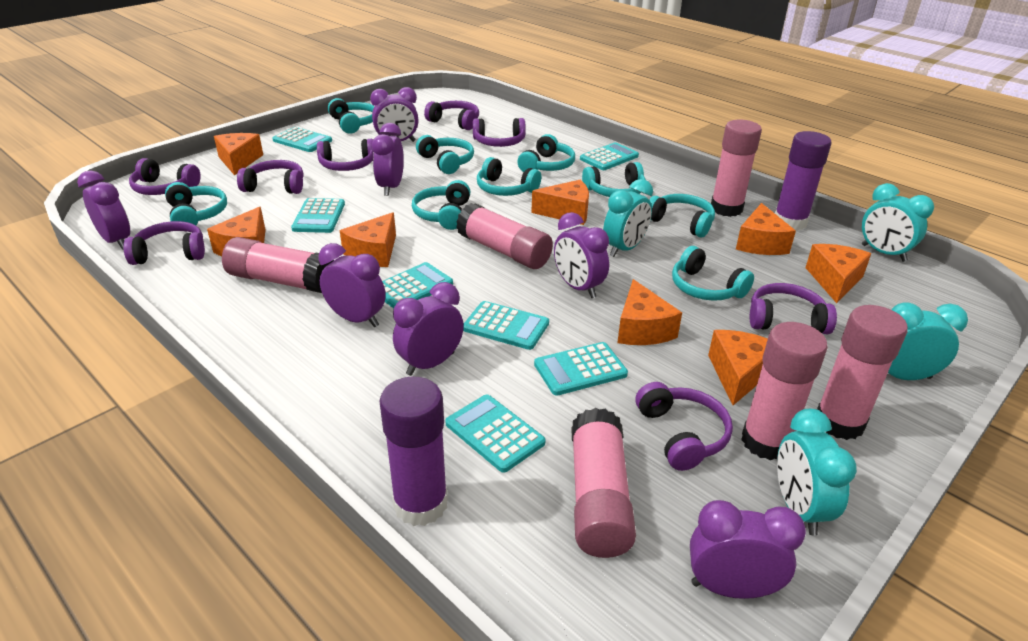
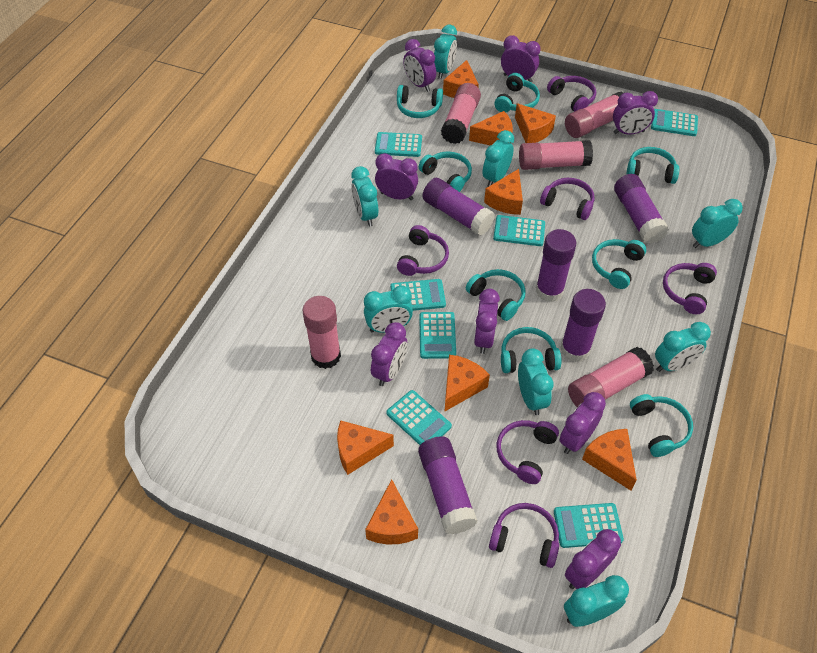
pink glue stick: [222,237,334,293] [456,203,553,269] [571,408,636,558] [711,120,762,217] [741,322,828,460] [817,305,908,440] = 6 -> [302,296,341,369] [441,83,481,144] [519,140,593,170] [565,91,625,138] [568,347,654,407] = 5
purple clock: [77,170,130,250] [318,243,386,327] [370,87,418,142] [372,123,404,196] [393,282,464,376] [554,212,609,298] [690,500,806,599] = 7 -> [371,322,407,386] [375,153,418,200] [403,39,436,92] [474,289,500,354] [501,35,541,82] [559,392,606,454] [565,529,621,589] [613,91,658,135] = 8
purple glue stick: [379,377,448,526] [775,131,831,231] = 2 -> [418,436,477,534] [423,178,495,236] [536,229,576,302] [560,289,606,362] [614,174,669,244] = 5
purple headphones: [124,221,205,265] [129,158,201,195] [237,160,304,194] [317,139,374,171] [424,101,479,130] [473,118,526,147] [636,382,733,471] [750,283,837,334] = 8 -> [397,225,449,276] [489,503,559,568] [497,420,559,484] [540,178,594,220] [547,76,596,112] [663,263,717,314] = 6
turquoise clock: [603,179,653,257] [777,409,857,536] [862,183,934,262] [888,302,968,380] = 4 -> [351,166,378,227] [364,286,413,333] [434,25,457,79] [483,130,514,187] [518,348,554,415] [564,575,629,627] [655,322,711,372] [692,199,743,248] = 8
turquoise headphones: [165,182,227,225] [328,98,374,134] [412,180,470,230] [416,135,474,174] [477,157,541,196] [517,134,575,172] [582,162,646,197] [649,194,715,238] [672,246,754,301] = 9 -> [397,85,443,118] [419,151,472,192] [466,269,526,321] [494,73,540,113] [501,327,562,373] [592,239,646,289] [627,147,679,184] [630,394,693,457] = 8

